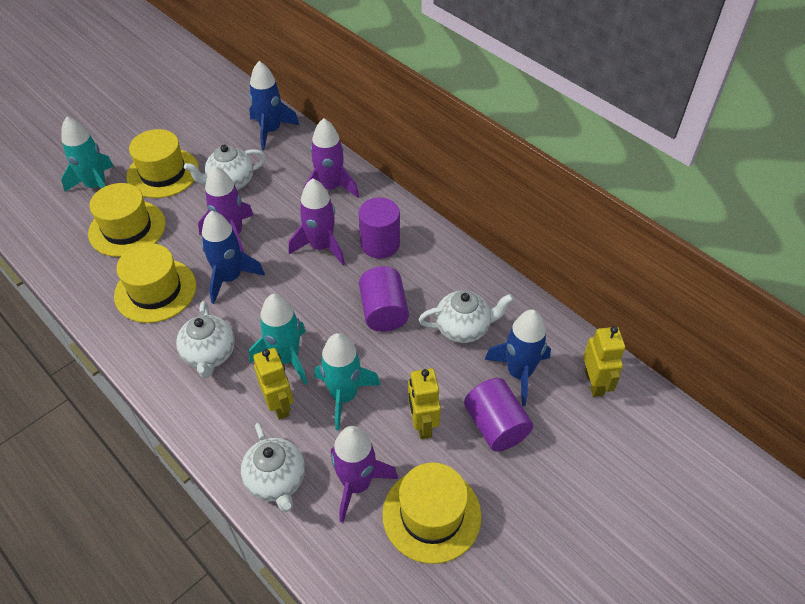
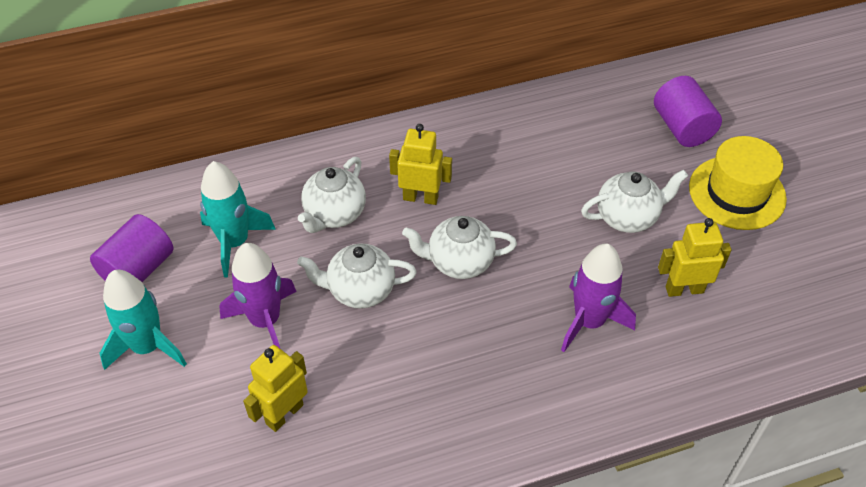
blue rocket: [201,211,265,304] [249,61,299,150] [485,310,551,406] = 3 -> none = 0
purple cylinder: [358,198,400,259] [359,266,409,332] [464,378,533,452] = 3 -> [90,214,174,282] [654,76,722,147] = 2
purple rocket: [198,166,254,253] [288,178,345,265] [304,118,359,198] [331,426,398,523] = 4 -> [219,243,297,348] [561,243,636,352] = 2
turquoise rocket: [61,117,114,192] [249,294,307,385] [315,333,380,430] = 3 -> [100,270,187,370] [200,161,276,278] = 2
yellow hat: [88,183,166,257] [114,243,196,323] [126,129,199,198] [382,462,482,564] = 4 -> [689,136,787,230] = 1

